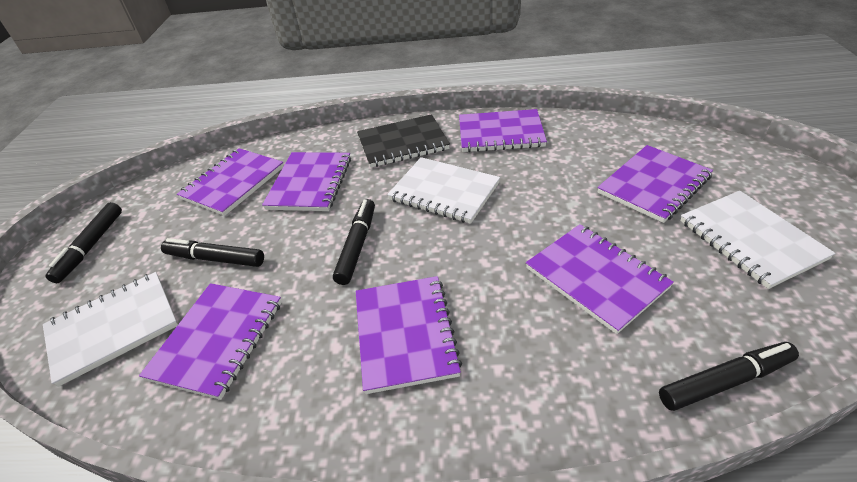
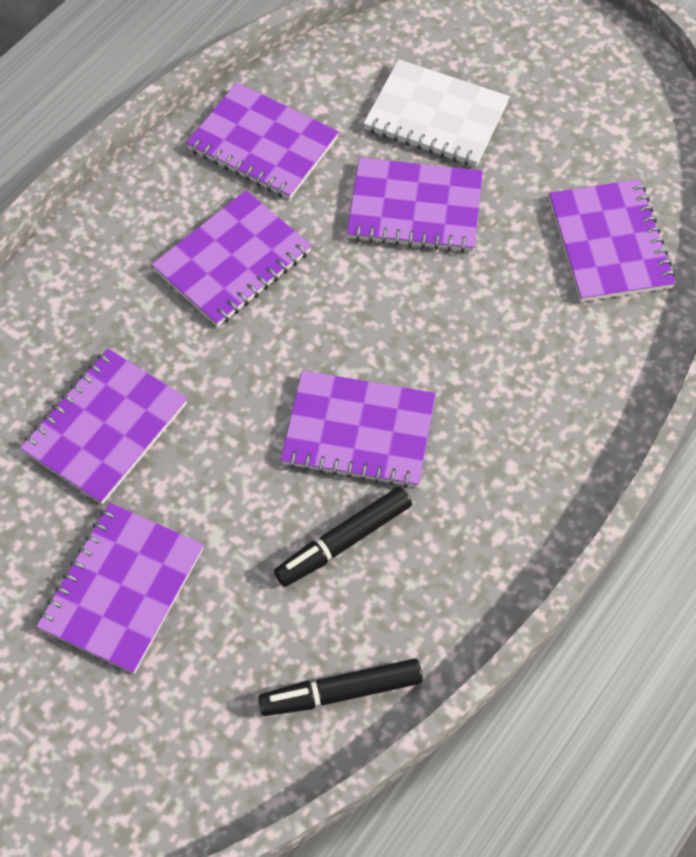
black marker: [46,202,122,283] [161,238,264,267] [333,199,375,285] [659,342,799,411] = 4 -> [258,658,423,716] [274,486,412,587] = 2
black notebook: [357,114,450,168] = 1 -> none = 0
white notebook: [43,272,178,387] [387,157,500,224] [680,191,836,289] = 3 -> [363,59,510,167] = 1

